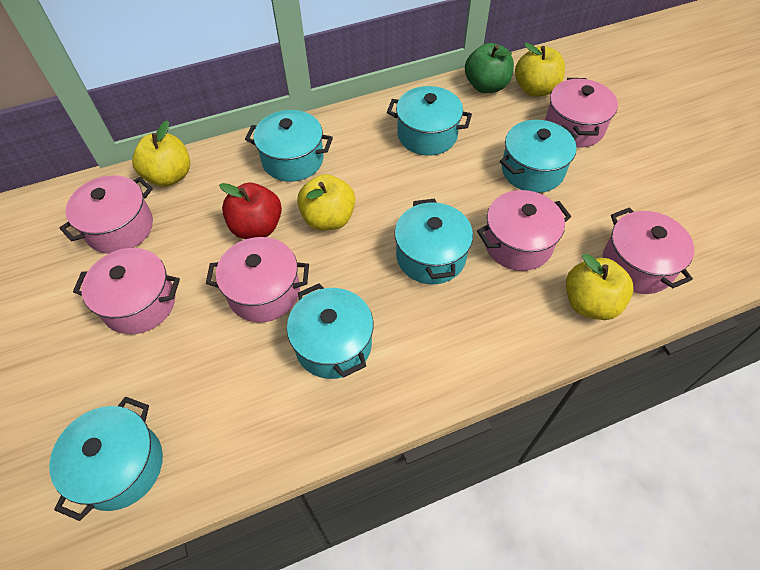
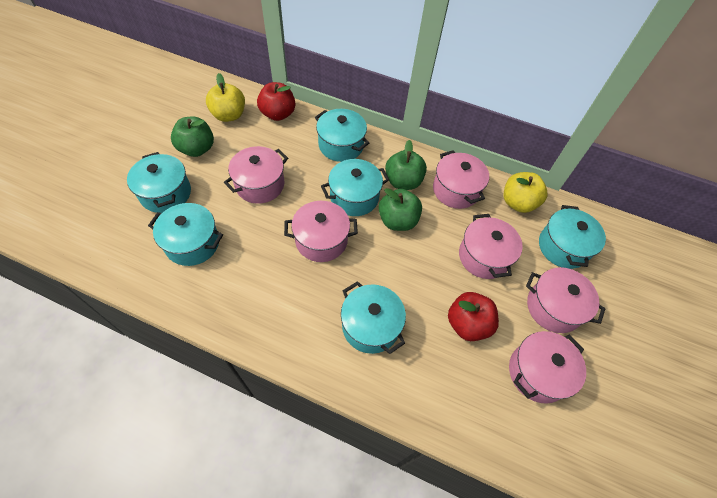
green apple: [465,43,514,93] = 1 -> [171,117,214,157] [379,188,422,231] [385,140,427,190] = 3
red apple: [219,183,282,239] = 1 -> [257,82,295,121] [448,292,499,341] = 2
yellow apple: [132,120,190,187] [297,174,355,231] [515,42,565,96] [566,253,634,320] = 4 -> [206,73,245,122] [504,172,547,213] = 2

